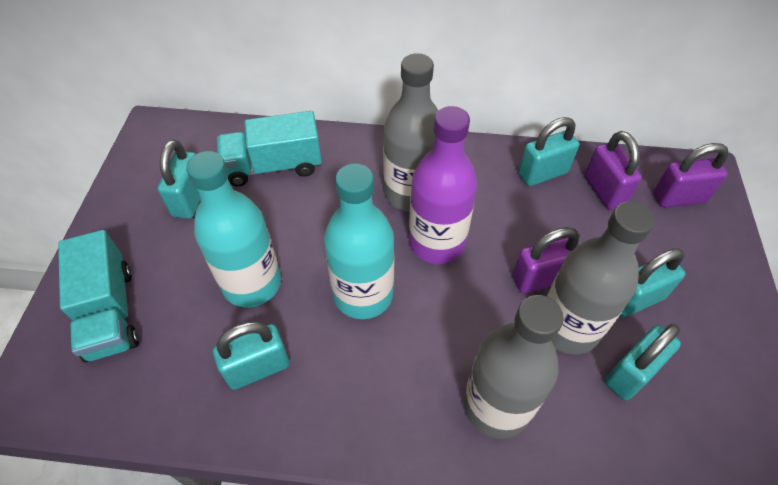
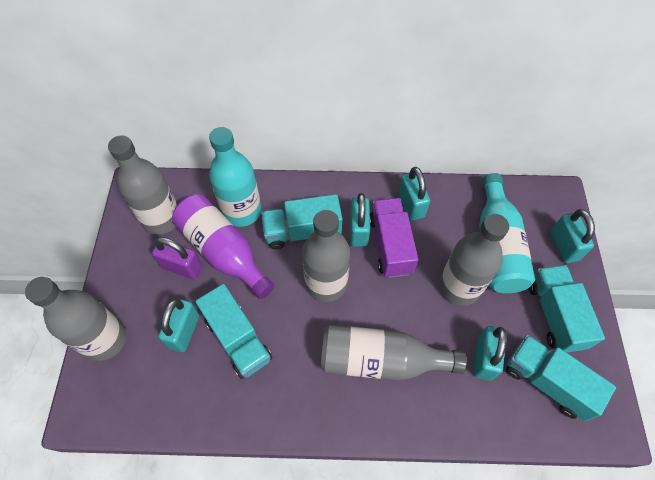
grey bottle: [383,53,439,212] [463,295,564,439] [547,201,655,354] = 3 -> [25,277,126,361] [108,135,177,235] [302,210,350,302] [321,325,467,380] [439,214,509,306] = 5
purple padlock: [513,227,579,293] [585,131,642,210] [654,143,729,207] = 3 -> [152,237,202,279] = 1
purple truck: none = 0 -> [370,198,418,278] = 1
turquoise truck: [58,230,139,362] [217,111,322,186] = 2 -> [195,284,272,379] [261,194,342,250] [506,335,616,421] [529,265,605,353] = 4

